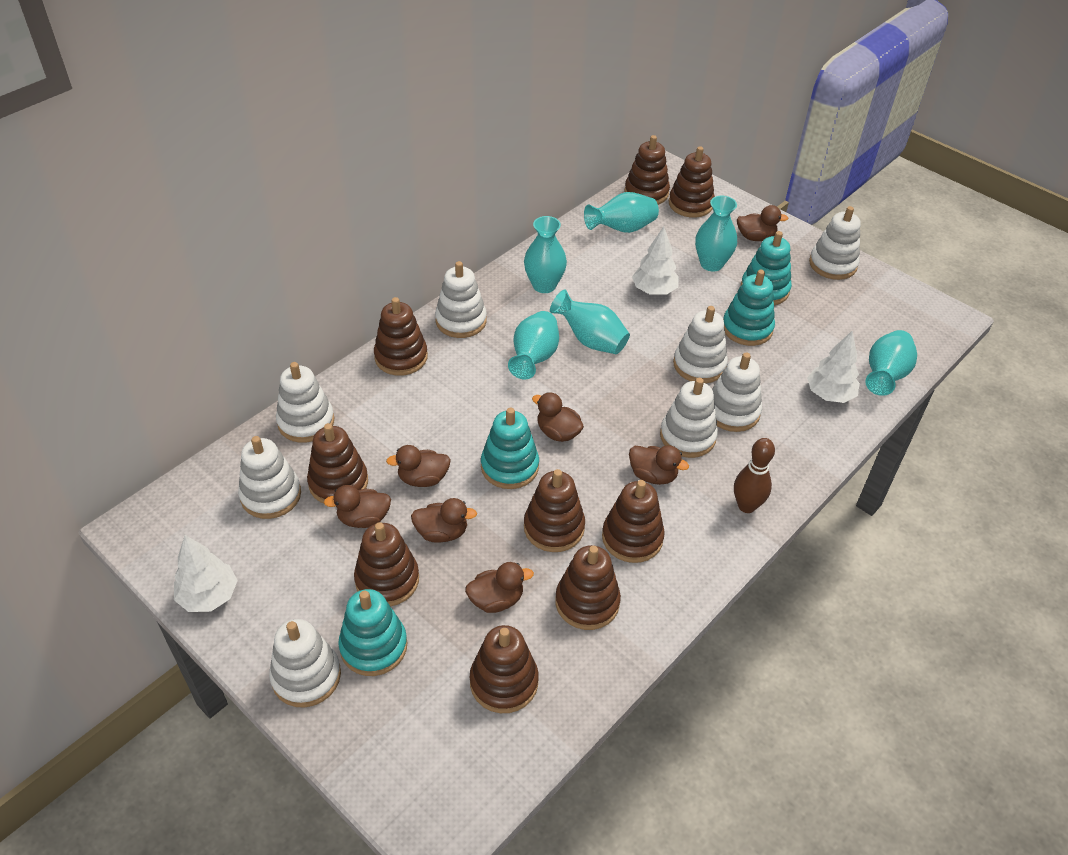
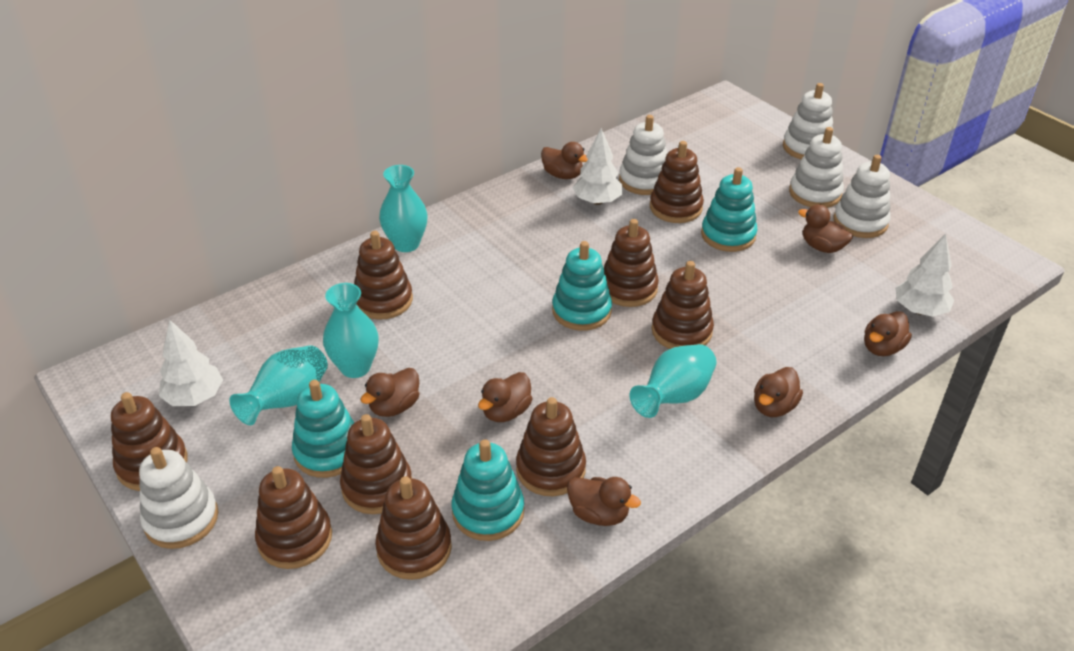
brown bowling pin: [734,438,775,513] = 1 -> none = 0
turquoise vase: [508,311,559,380] [524,216,567,293] [550,289,630,354] [584,192,659,233] [695,196,737,272] [865,330,917,396] = 6 -> [229,345,328,425] [323,283,379,378] [379,165,428,252] [630,344,716,418] = 4
white stacking toy: [238,436,301,519] [269,619,341,708] [276,362,334,443] [435,261,487,338] [660,378,718,458] [673,306,728,383] [712,353,762,432] [809,206,861,280] = 8 -> [139,447,218,549] [619,115,667,195] [783,83,834,159] [789,127,844,208] [833,155,891,238] = 5

